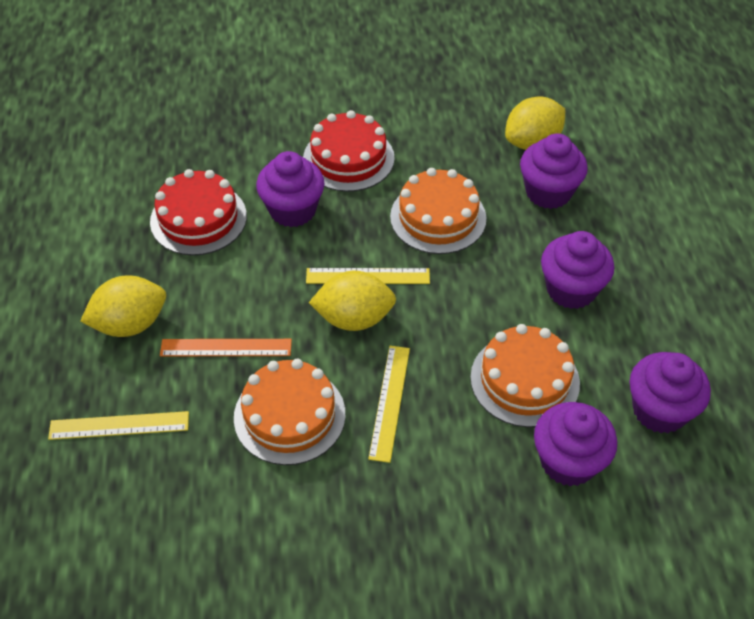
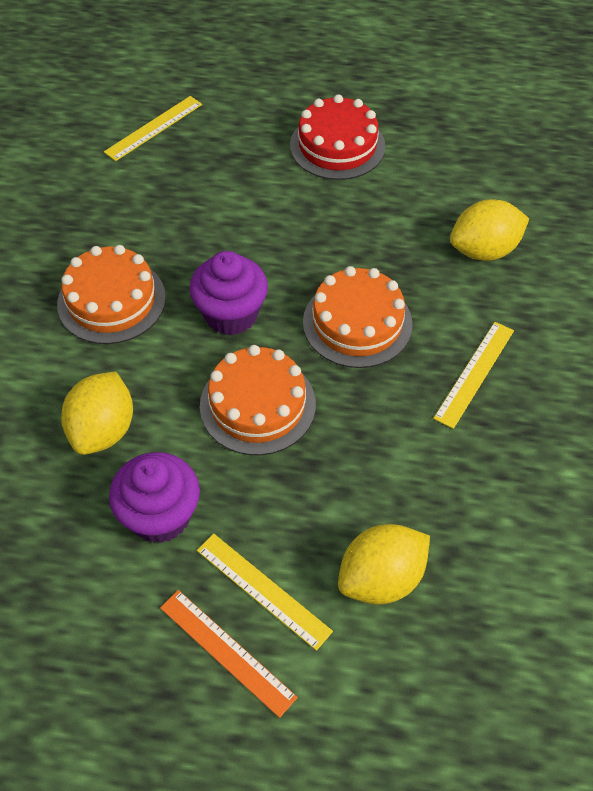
purple cupcake: [256,151,324,227] [520,133,588,209] [534,402,617,487] [541,231,614,309] [629,352,711,433] = 5 -> [109,452,200,543] [189,251,268,335] = 2
red cake: [150,169,247,256] [303,110,395,192] = 2 -> [290,94,386,180] = 1

